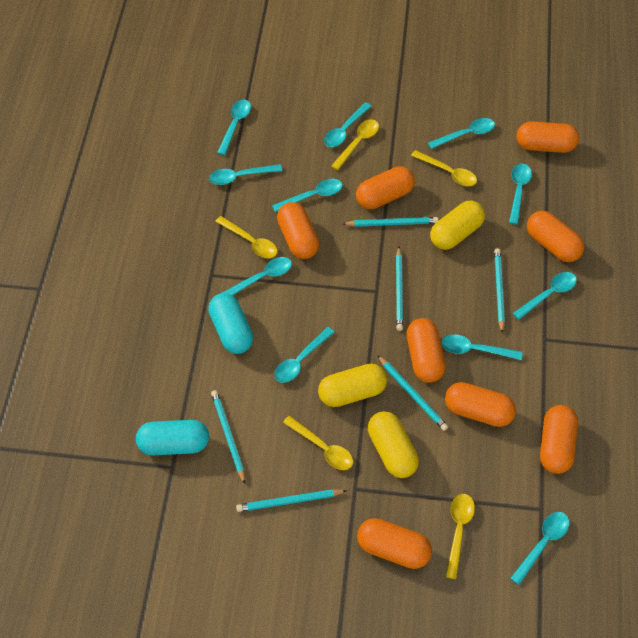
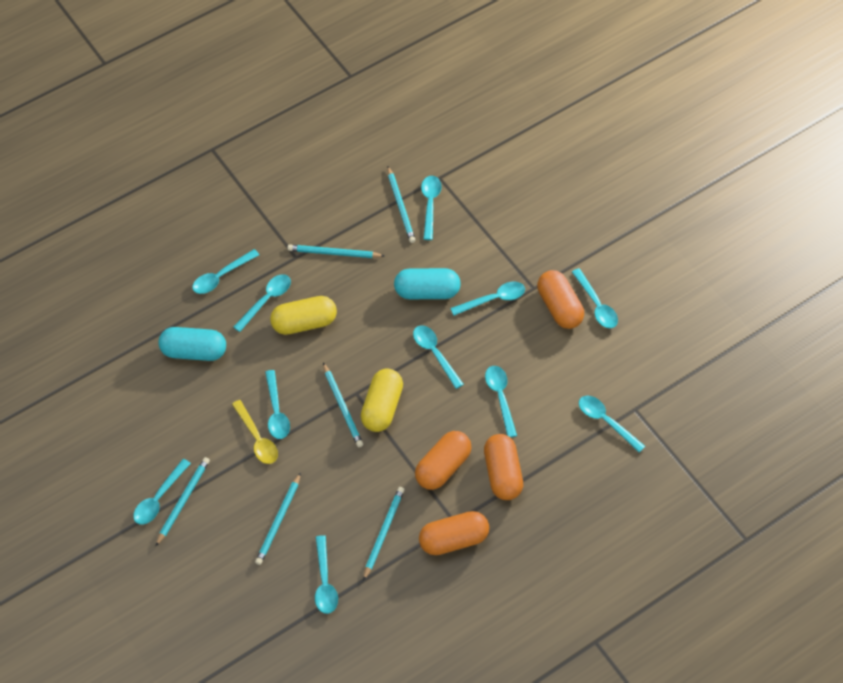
orange capsule: [277,202,319,259] [356,166,415,209] [357,518,432,569] [406,318,446,383] [445,382,516,427] [517,121,579,153] [527,211,584,262] [540,405,578,474] = 8 -> [415,431,472,490] [419,511,489,555] [484,434,523,500] [537,270,584,329] = 4
yellow capsule: [318,364,387,407] [368,411,419,478] [430,201,485,250] = 3 -> [270,296,337,335] [361,368,403,432] = 2
yellow spoon: [215,216,278,258] [283,416,353,470] [331,120,379,170] [411,150,477,186] [446,494,475,579] = 5 -> [232,400,278,464] = 1

